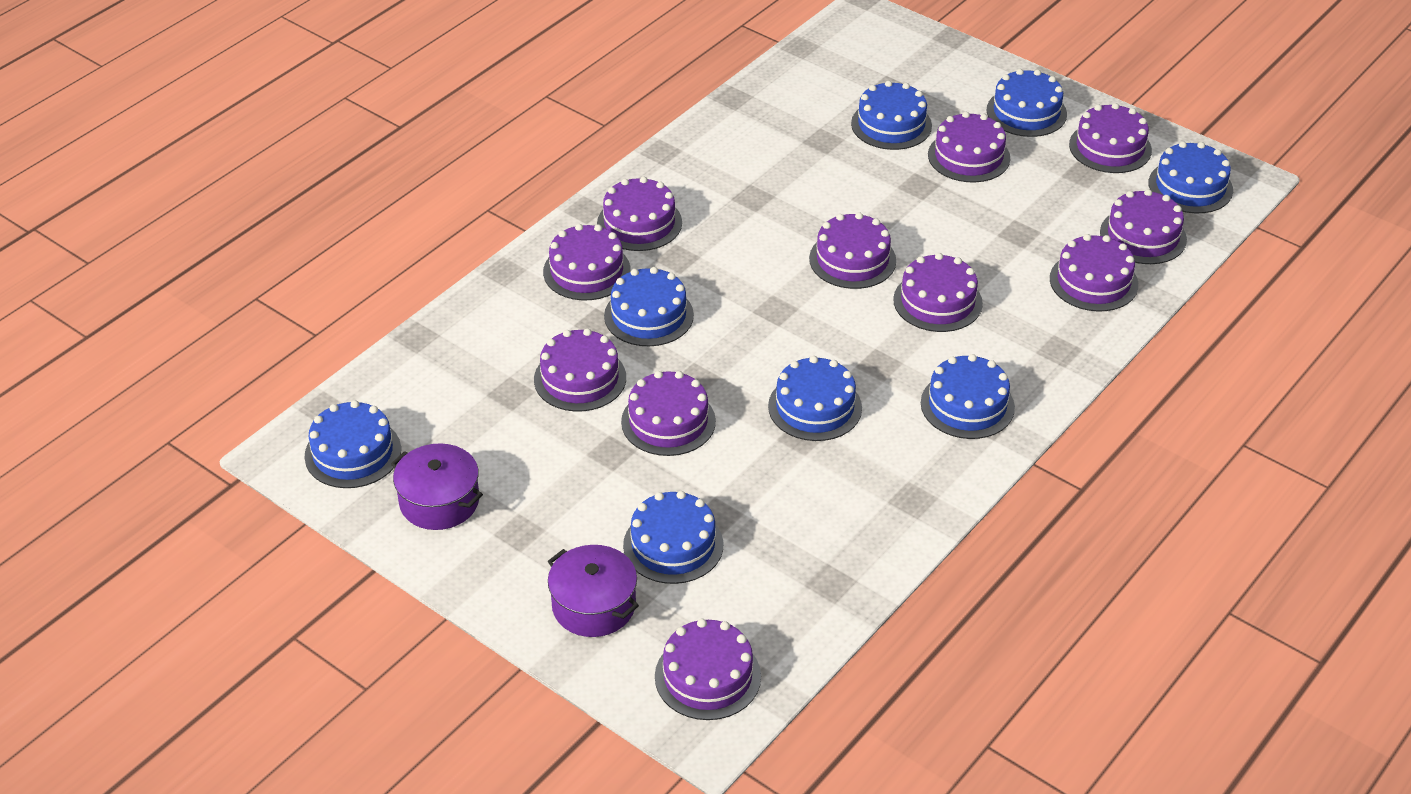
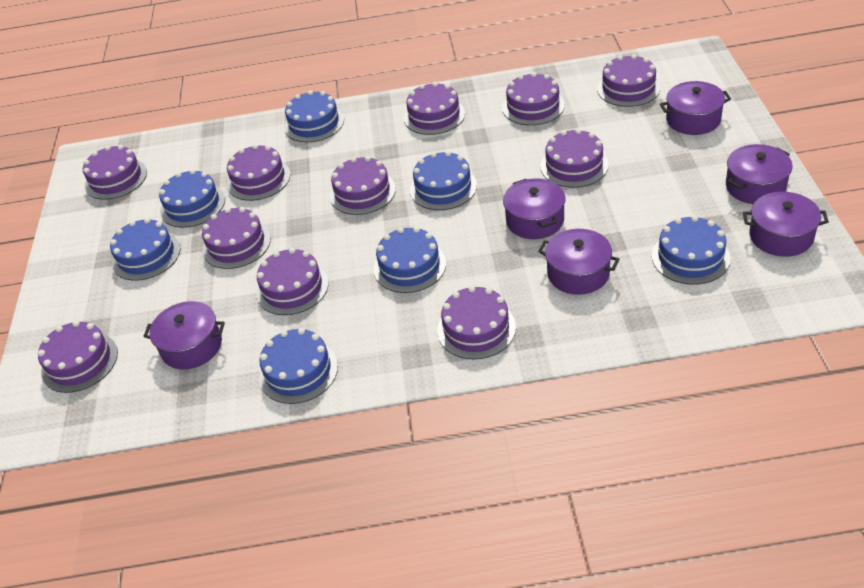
blue cake: [304,400,401,488] [604,267,694,346] [623,491,723,584] [768,356,862,441] [851,81,932,150] [921,354,1015,439] [986,69,1067,137] [1148,141,1233,213] = 8 -> [110,218,181,281] [159,169,225,228] [259,328,338,404] [284,90,344,142] [374,227,446,293] [410,151,477,210] [652,216,730,285] = 7
purple pot: [391,443,483,530] [548,545,639,637] = 2 -> [144,301,225,370] [503,179,566,239] [538,229,620,295] [660,81,731,135] [726,144,792,204] [743,192,829,257] = 6

